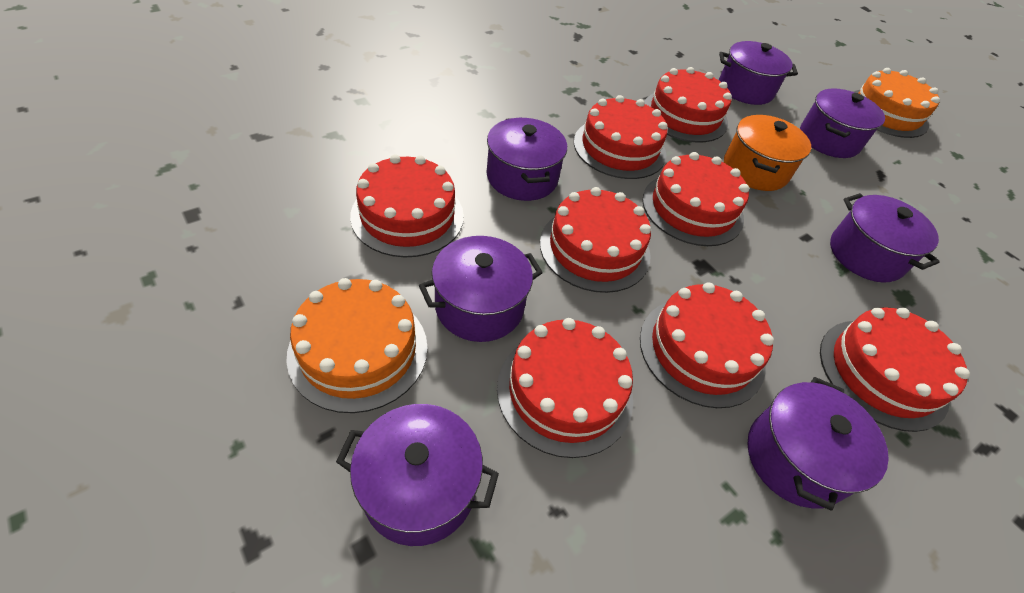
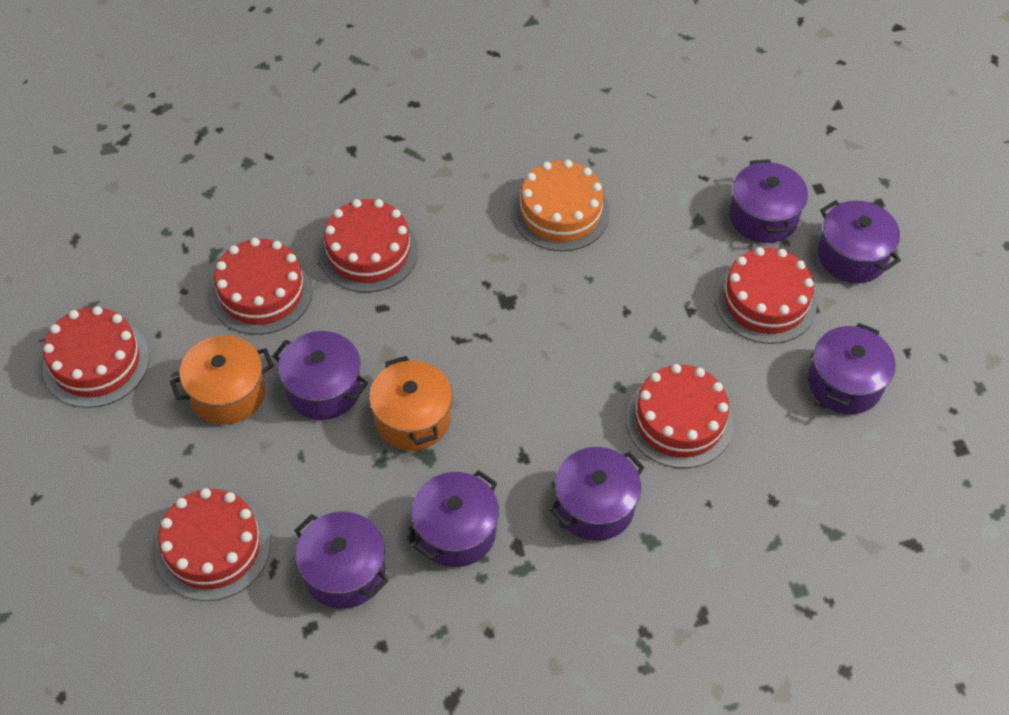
orange cake: [286,278,428,413] [853,68,940,138] = 2 -> [512,160,609,251] = 1
orange pot: [724,115,811,191] = 1 -> [170,335,274,425] [369,356,452,451] = 2
red cake: [350,154,464,257] [497,318,633,458] [540,187,651,293] [574,95,668,179] [640,282,774,408] [642,152,749,246] [644,67,732,142] [820,307,970,432] = 8 -> [42,306,149,408] [155,488,270,601] [210,238,313,335] [319,199,418,293] [626,364,734,468] [715,247,817,344] = 6

